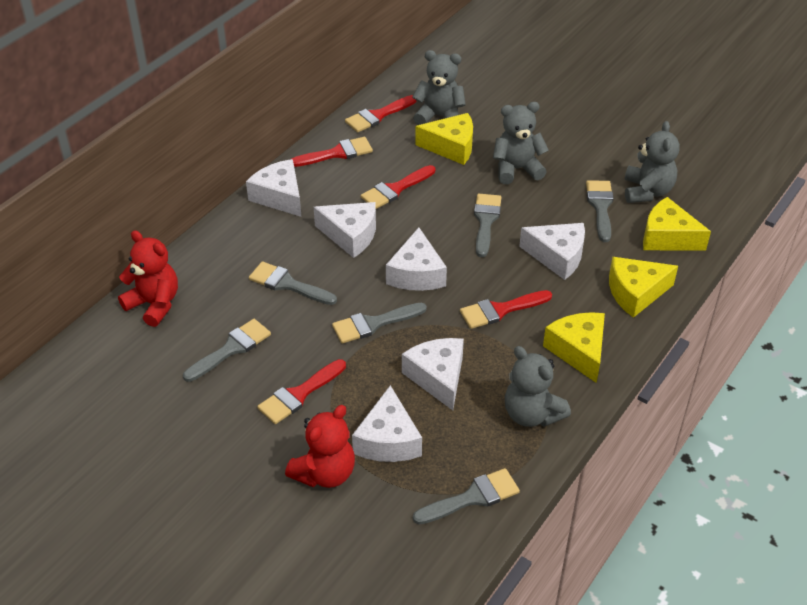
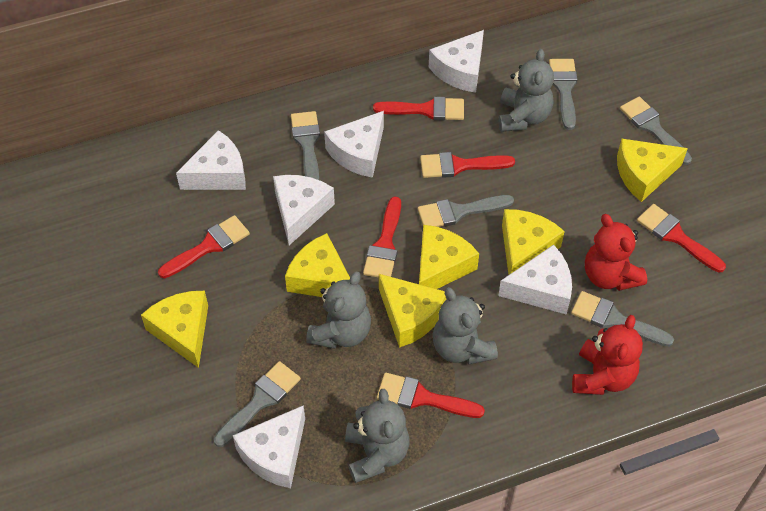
red brush: [257,359,346,424] [290,137,373,167] [345,95,416,132] [361,165,435,209] [460,290,552,329] = 5 -> [158,215,250,278] [363,196,401,278] [373,97,464,121] [377,373,485,418] [420,152,515,178] [637,204,726,273] = 6
yellow cheese: [415,113,473,165] [543,312,605,383] [609,257,678,318] [643,197,711,251] = 4 -> [141,291,208,368] [285,233,350,297] [379,274,446,348] [419,225,479,289] [502,209,565,275] [617,139,688,202] = 6

